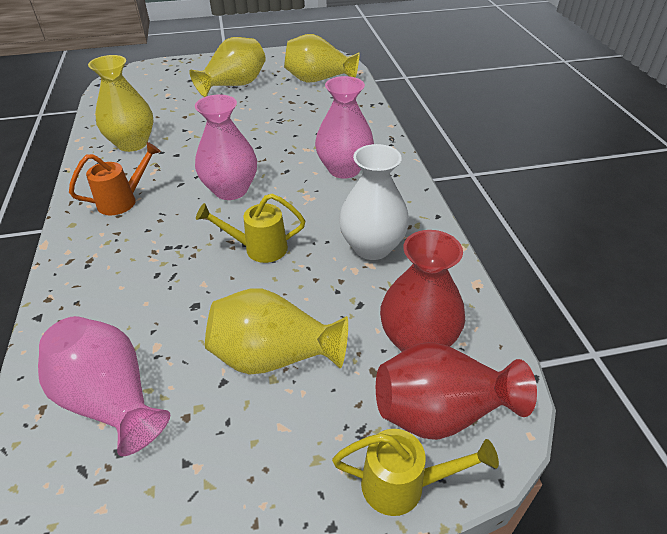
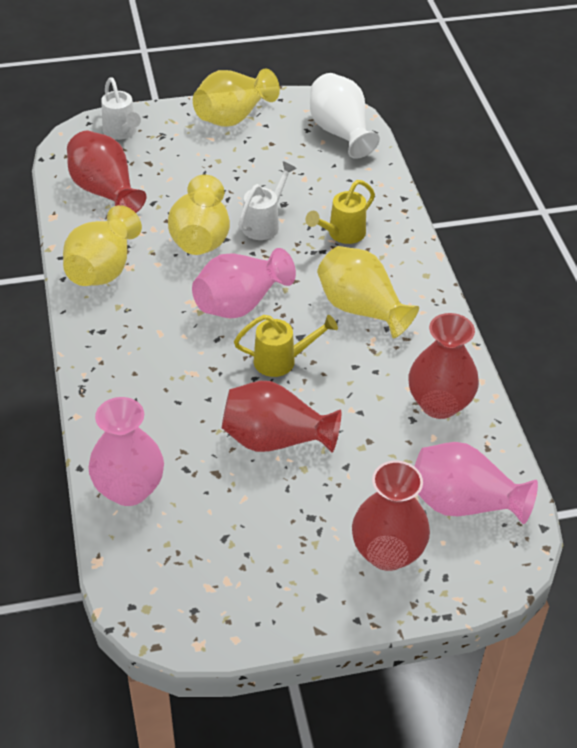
orange watering can: [69,142,161,215] = 1 -> none = 0
red vase: [376,342,537,440] [380,230,465,352] = 2 -> [67,131,146,213] [222,381,341,453] [352,461,430,571] [409,313,479,419] = 4
white watering can: none = 0 -> [101,77,141,140] [238,161,297,240] = 2

